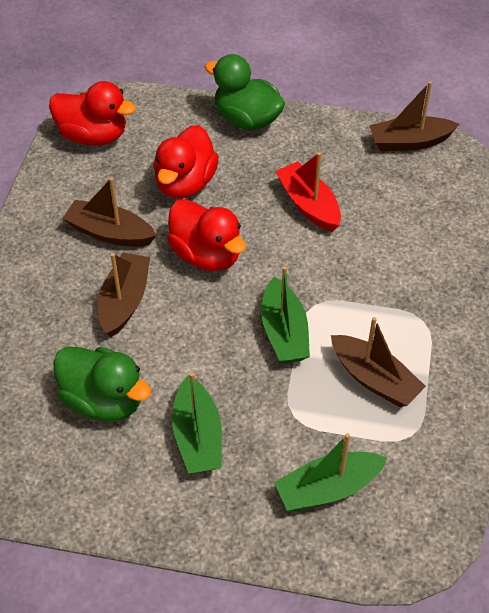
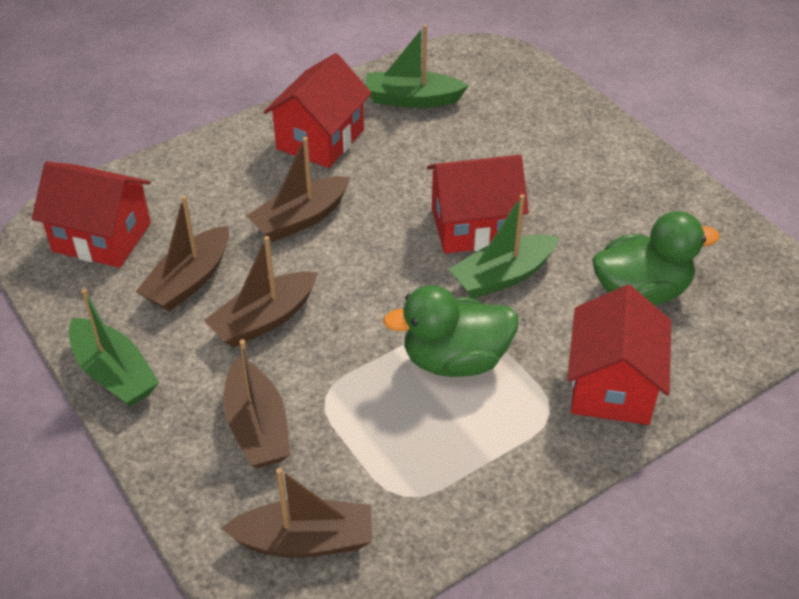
brown boat: [62,177,156,247] [98,253,150,337] [331,317,426,407] [369,81,459,151] = 4 -> [136,195,229,312] [204,236,318,347] [221,468,372,558] [223,339,291,468] [246,137,350,242] = 5
red boat: [275,152,341,232] = 1 -> none = 0
red duck: [49,81,136,145] [153,125,219,199] [167,199,246,271] = 3 -> none = 0
red house: none = 0 -> [32,161,151,268] [264,53,372,168] [427,155,529,254] [567,285,671,425] = 4

